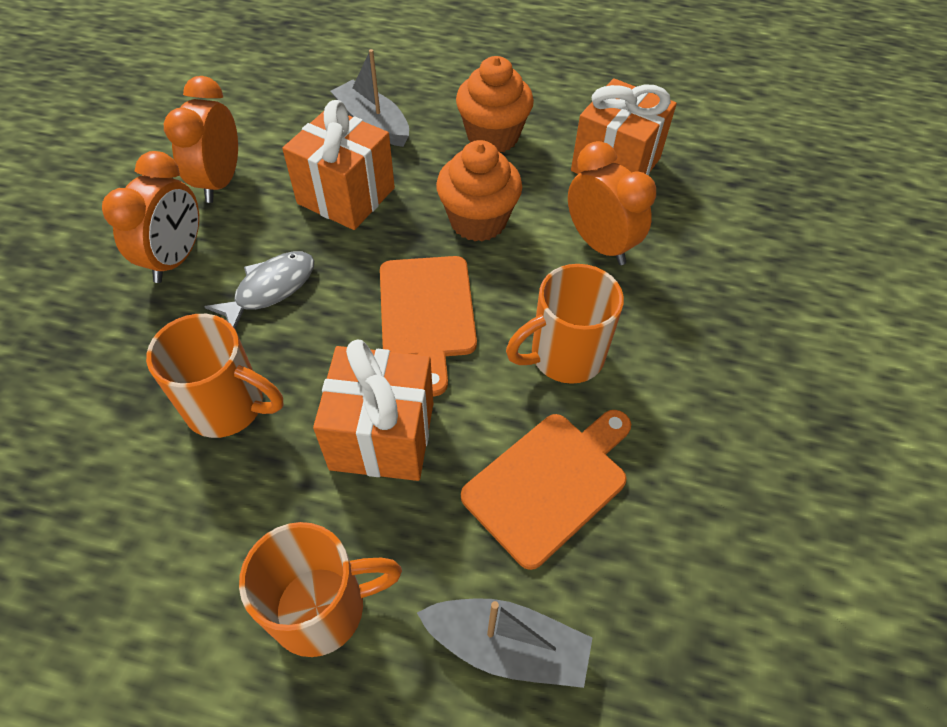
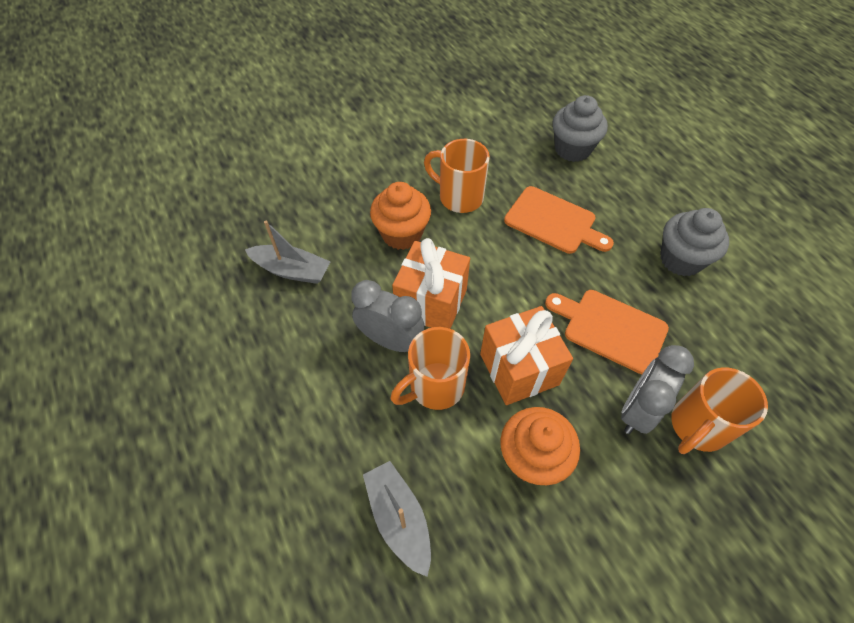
grey clock: none = 0 -> [351,280,424,352] [621,345,694,434] = 2
grey cupcake: none = 0 -> [553,95,608,162] [660,208,729,276] = 2
grey fish: [204,251,314,329] = 1 -> none = 0
orange clock: [102,151,199,283] [164,76,238,203] [568,141,656,265] = 3 -> none = 0
orange gift: [282,100,395,230] [313,340,433,481] [571,78,677,175] = 3 -> [392,238,470,329] [480,306,573,405] = 2

